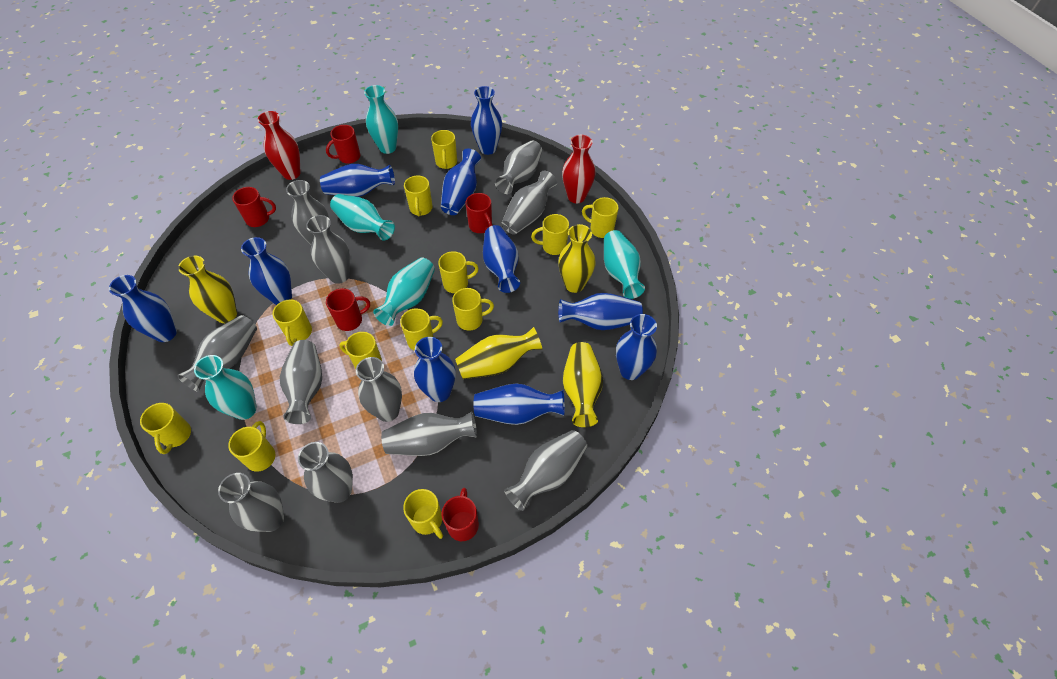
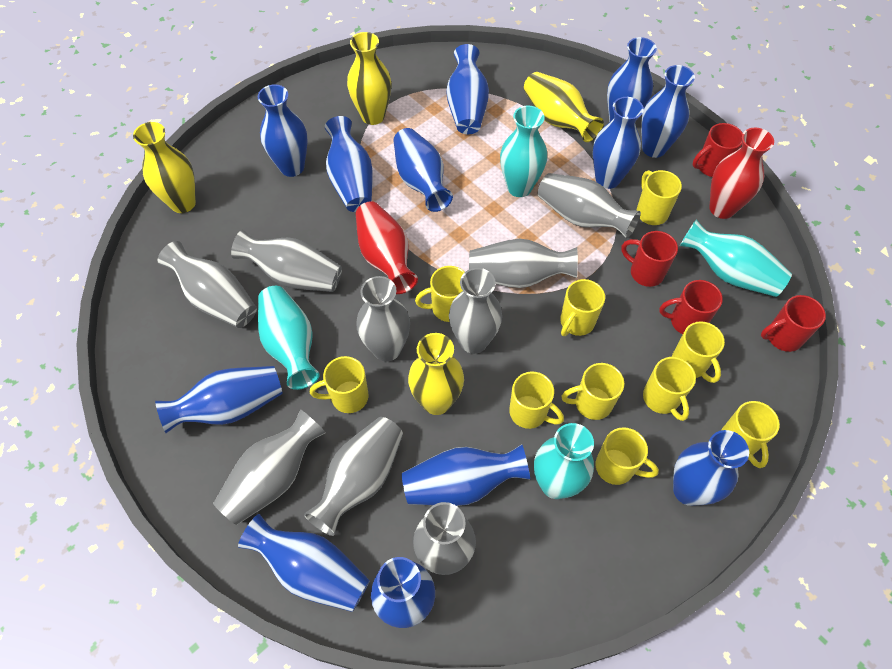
blue vase: [109,275,177,342] [241,237,292,305] [320,164,395,197] [414,337,456,402] [441,149,481,215] [471,86,502,155] [473,383,565,425] [483,225,520,293] [558,293,643,330] [616,314,657,380] = 10 -> [155,366,283,433] [238,514,370,612] [258,84,308,177] [325,116,373,212] [371,557,435,628] [393,128,453,212] [402,444,530,506] [446,44,489,134] [593,97,644,189] [607,37,657,122] [641,65,695,158] [673,430,749,506] = 12
grey vase: [177,315,257,392] [218,473,284,532] [280,340,322,424] [286,180,329,245] [298,442,353,503] [306,215,350,284] [356,357,402,422] [381,412,477,456] [495,141,542,194] [502,171,557,235] [504,430,587,511] = 11 -> [158,241,257,328] [213,409,326,525] [231,230,342,292] [304,417,403,536] [356,276,410,362] [413,502,476,575] [449,268,502,354] [469,239,578,288] [538,173,641,239] = 9
red mug: [232,187,276,227] [326,125,361,163] [326,288,370,331] [442,488,479,541] [465,193,492,233] = 5 -> [621,231,678,287] [659,280,723,334] [693,123,743,177] [761,295,826,352] = 4
turquoise vase: [194,355,257,420] [330,194,395,241] [364,85,398,154] [373,258,435,326] [604,230,645,299] = 5 -> [258,286,319,390] [500,106,547,197] [534,423,594,499] [680,219,792,297] = 4
yellow mug: [140,403,191,454] [228,421,275,472] [273,299,312,346] [339,332,382,369] [400,308,443,351] [403,489,443,539] [404,175,433,217] [431,130,457,169] [438,251,479,293] [452,288,494,331] [531,214,569,255] [582,197,619,238] = 12 -> [310,356,369,413] [415,266,465,322] [509,372,564,429] [560,279,605,336] [562,363,624,420] [596,427,659,485] [636,170,682,225] [643,357,696,421] [672,321,725,383] [722,401,780,468] = 10

